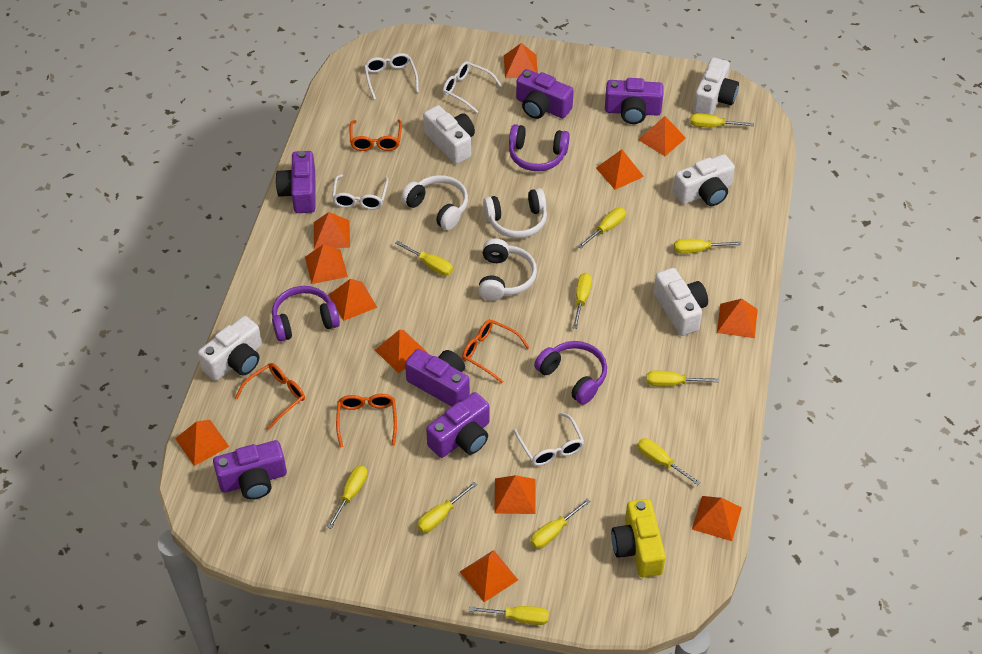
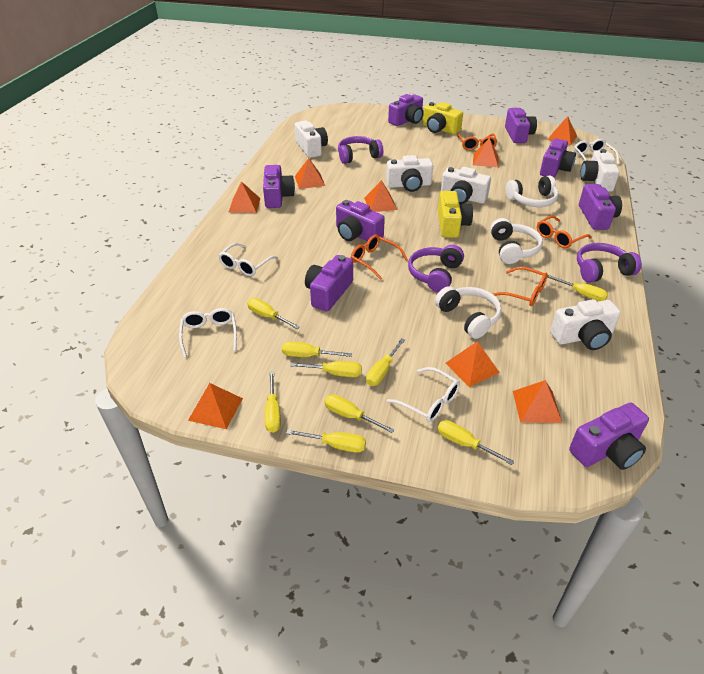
orange pyramid: [175,420,229,466] [305,244,348,284] [314,212,350,249] [329,279,378,321] [375,329,428,373] [460,550,518,602] [494,475,536,514] [504,43,538,78] [596,149,644,190] [638,116,686,156] [692,496,742,541] [717,299,758,338] = 12 -> [188,383,243,429] [228,181,260,213] [295,158,325,189] [364,180,397,212] [446,341,500,387] [473,138,499,167] [513,380,562,423] [548,116,577,145] = 8
purple camera: [213,440,287,500] [276,151,315,213] [405,349,470,407] [426,392,490,458] [516,69,574,119] [605,78,663,124] = 6 -> [263,165,295,208] [305,255,353,311] [336,200,385,241] [388,94,423,126] [505,108,537,143] [540,139,576,177] [569,402,649,470] [579,184,622,230] = 8
yellow camera: [611,499,666,577] = 1 -> [423,102,463,135] [438,191,473,238] = 2
yellow screwdriver: [327,466,368,529] [395,241,453,276] [417,482,477,533] [469,606,549,625] [530,498,591,549] [573,273,592,329] [578,208,626,249] [637,438,701,485] [646,371,719,386] [674,239,742,254] [690,113,754,127] = 11 -> [247,298,300,329] [265,372,281,433] [282,341,352,357] [286,430,366,453] [290,361,362,377] [324,394,395,433] [366,338,405,386] [437,420,514,465] [547,275,608,301] = 9

